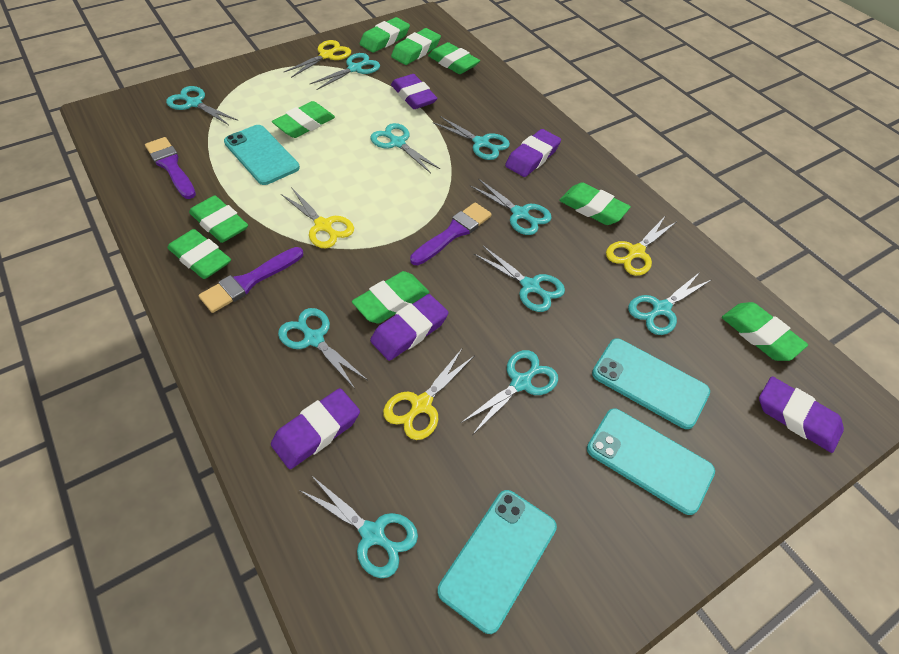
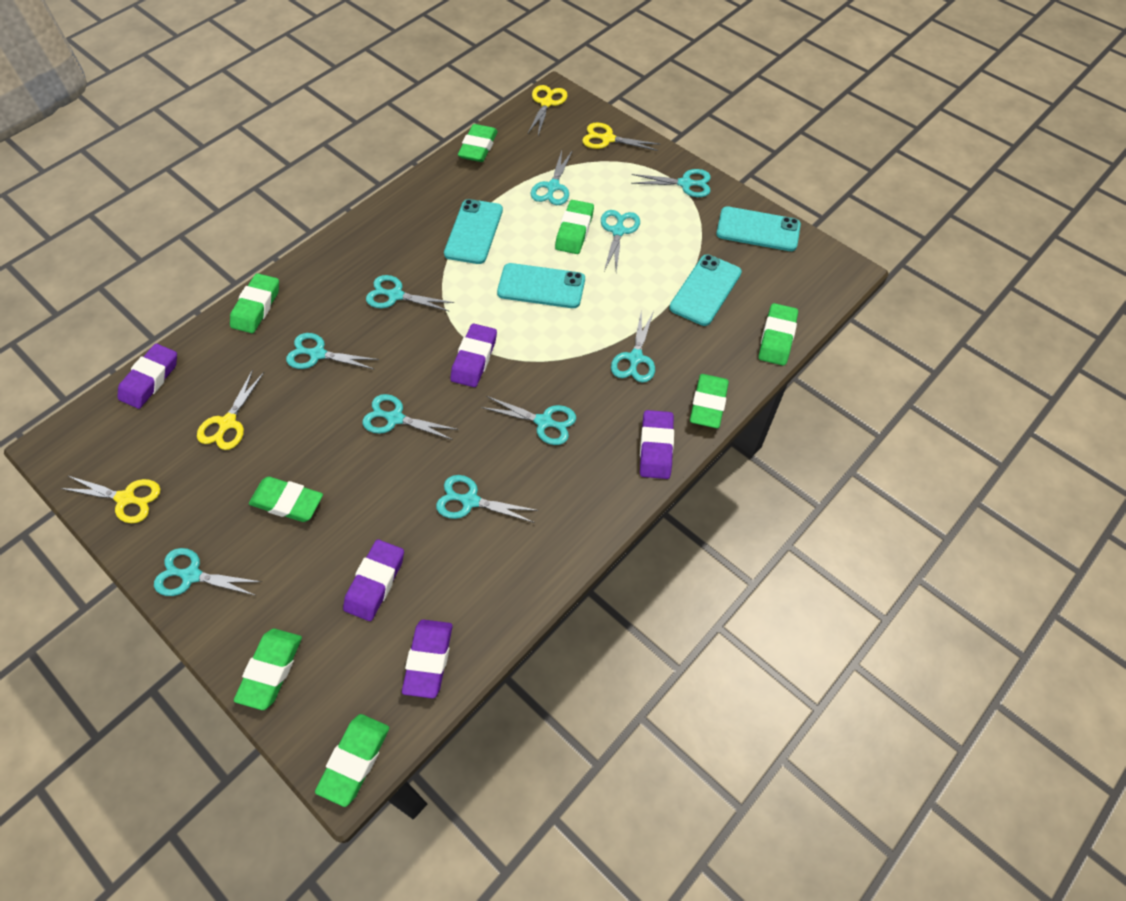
green eraser: [167,229,231,279] [189,196,248,243] [272,101,335,138] [352,271,429,323] [360,17,410,53] [391,28,441,65] [428,42,480,74] [559,182,631,225] [722,302,808,361] = 9 -> [230,273,279,333] [234,629,302,710] [249,477,323,522] [315,714,389,807] [458,124,498,162] [555,200,594,254] [690,374,729,428] [759,303,798,366] = 8
purple brush: [145,137,196,199] [199,247,303,313] [410,202,492,265] = 3 -> none = 0

